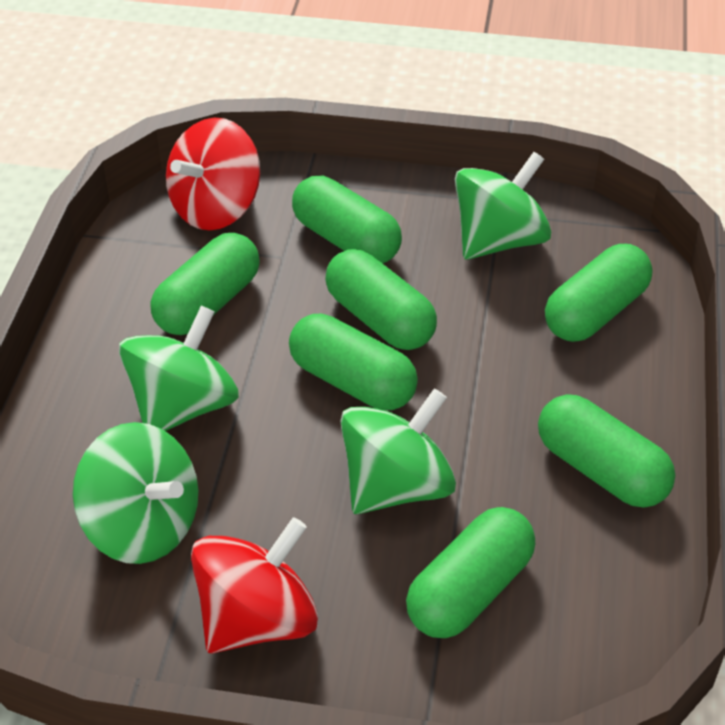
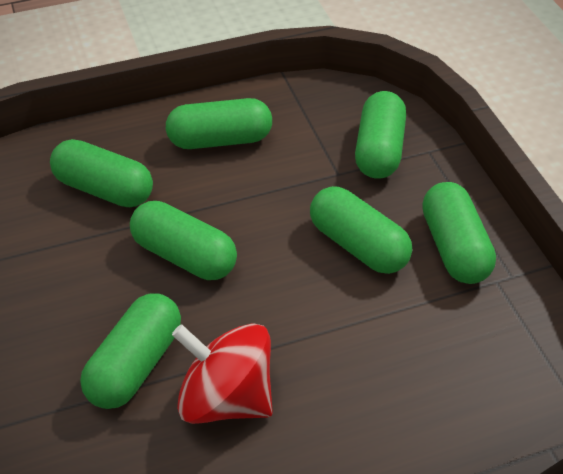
green spinning top: [73,422,198,564] [119,306,239,431] [340,388,456,514] [455,152,551,260] = 4 -> none = 0
red spinning top: [166,118,260,230] [191,517,318,654] = 2 -> [172,323,273,424] = 1

